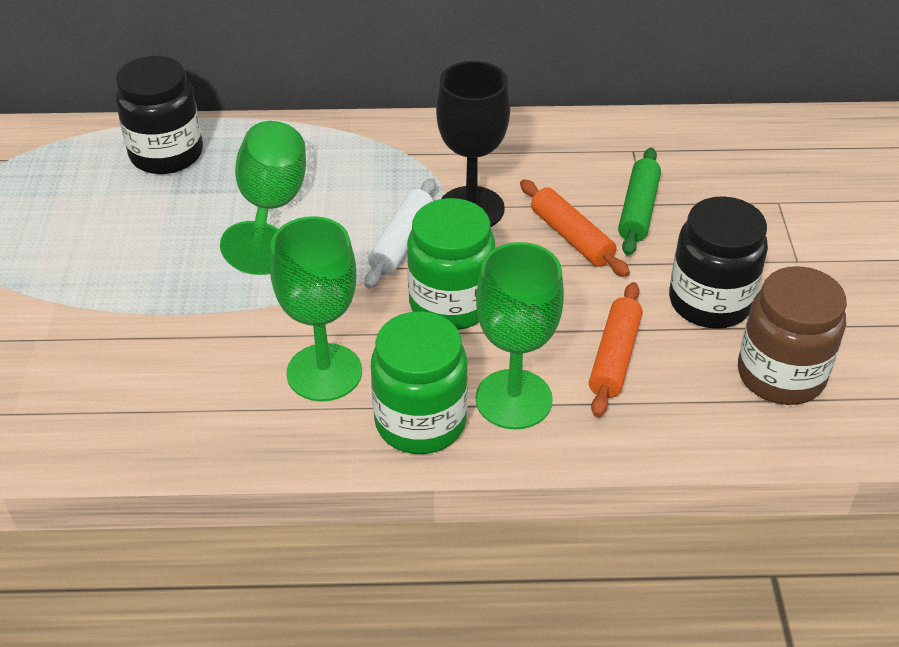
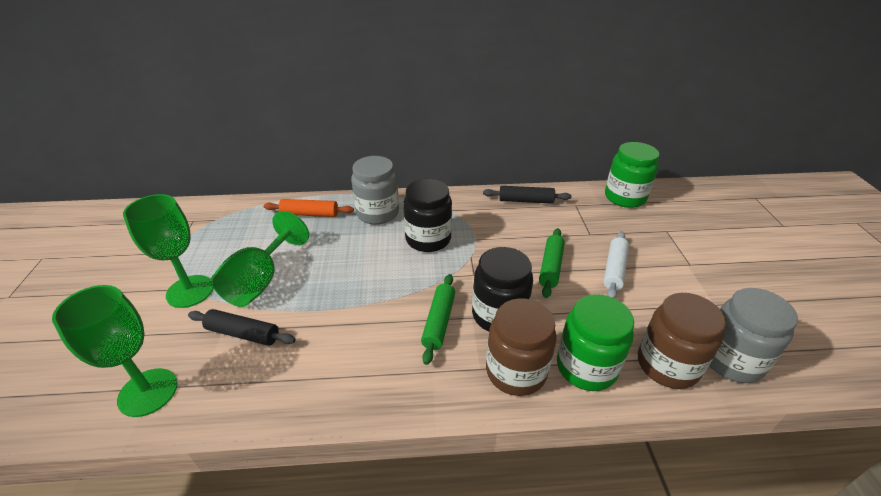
black goblet: [436,61,510,227] = 1 -> none = 0
black rolling pin: none = 0 -> [188,309,295,346] [483,186,572,204] = 2
brown jar: [738,266,847,405] = 1 -> [486,298,556,396] [638,293,726,389] = 2
green rolling pin: [618,148,661,256] = 1 -> [421,274,455,365] [539,228,565,298] = 2
grey jar: none = 0 -> [351,156,399,224] [709,288,798,383] = 2
orange rolling pin: [520,179,630,277] [589,282,643,417] = 2 -> [264,199,354,217] = 1

